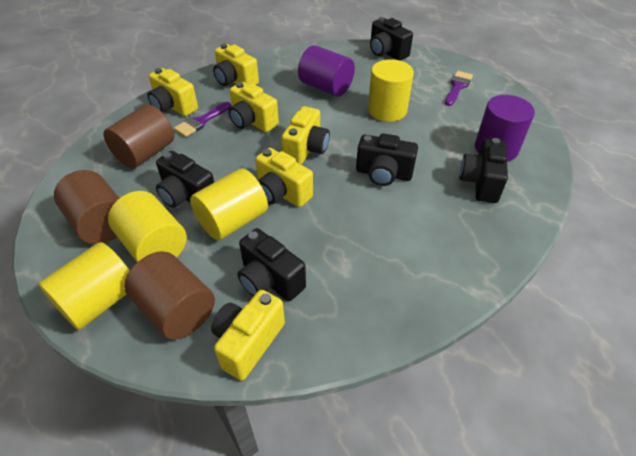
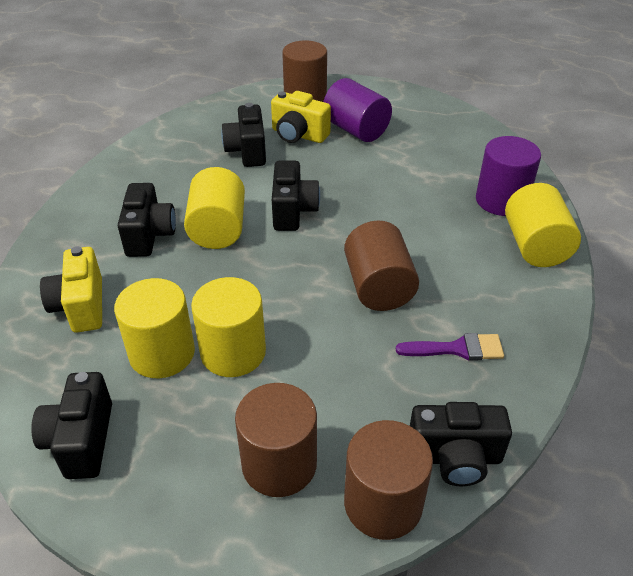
brown cylinder: [54,170,119,244] [103,104,174,168] [124,251,215,340] = 3 -> [235,383,317,497] [282,40,327,102] [344,221,419,311] [344,420,433,540] = 4
purple brush: [174,102,231,137] [445,71,473,106] = 2 -> [396,333,504,361] = 1
yellow camera: [147,68,198,116] [211,290,285,381] [213,44,259,86] [228,82,279,132] [255,148,313,207] [281,106,330,165] = 6 -> [40,246,102,333] [271,91,331,143] = 2

